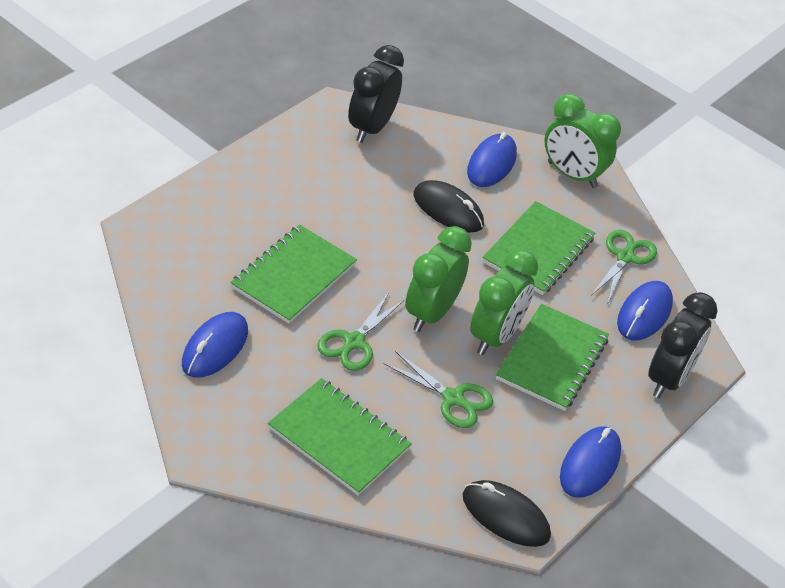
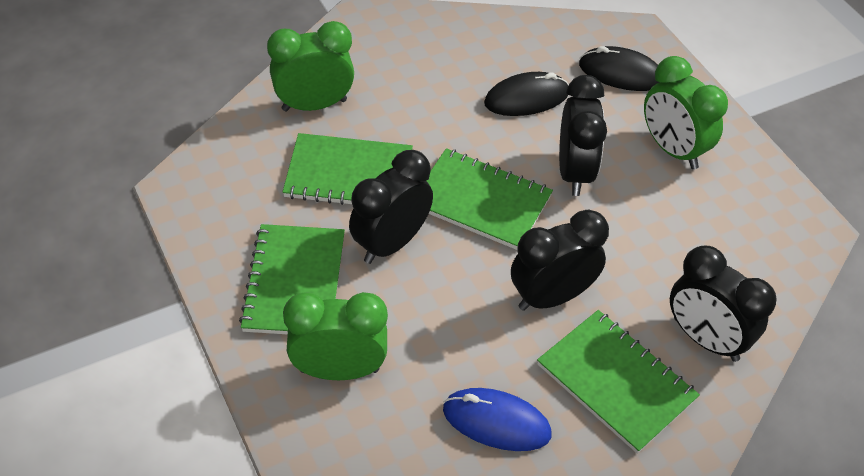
black clock: [348,45,404,143] [648,292,717,398] = 2 -> [349,150,433,264] [511,210,609,311] [559,75,607,196] [670,246,777,362] = 4
blue mouse: [182,312,248,378] [467,132,517,187] [560,426,621,498] [617,281,673,340] = 4 -> [443,388,551,451] = 1
green scissors: [317,292,404,371] [384,351,493,428] [591,230,657,302] = 3 -> none = 0

